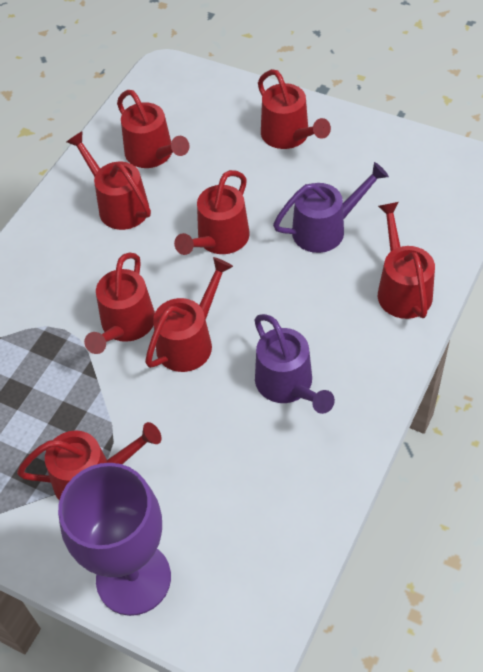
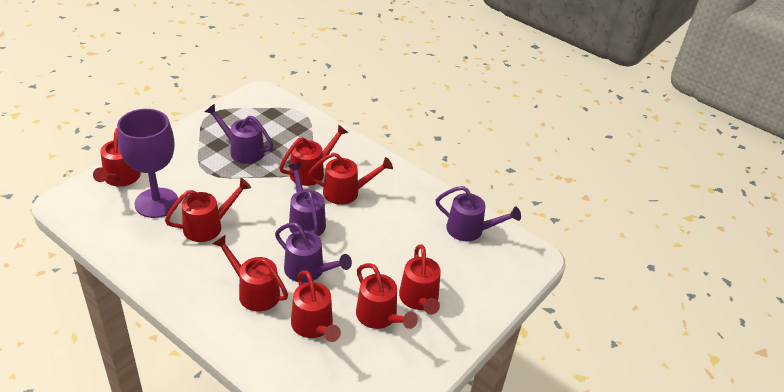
purple watering can: [255,314,335,414] [273,162,389,253] = 2 -> [205,104,273,164] [275,223,352,283] [288,163,326,236] [435,186,521,241] = 4

